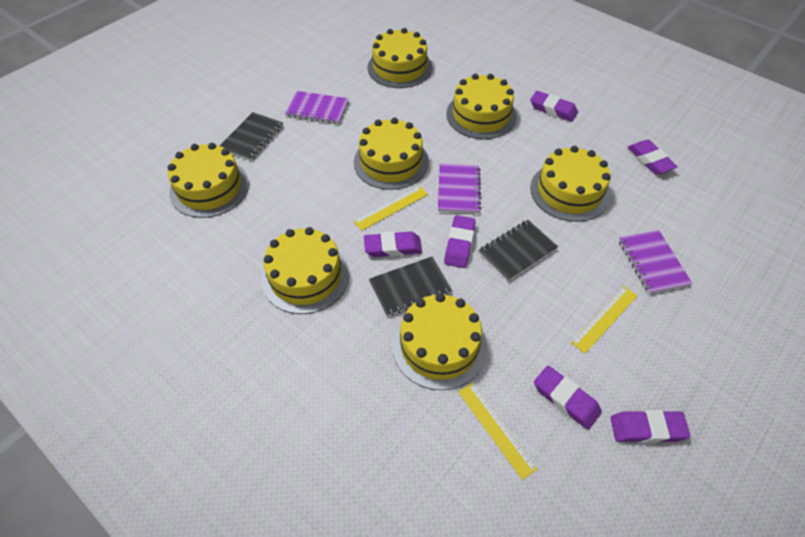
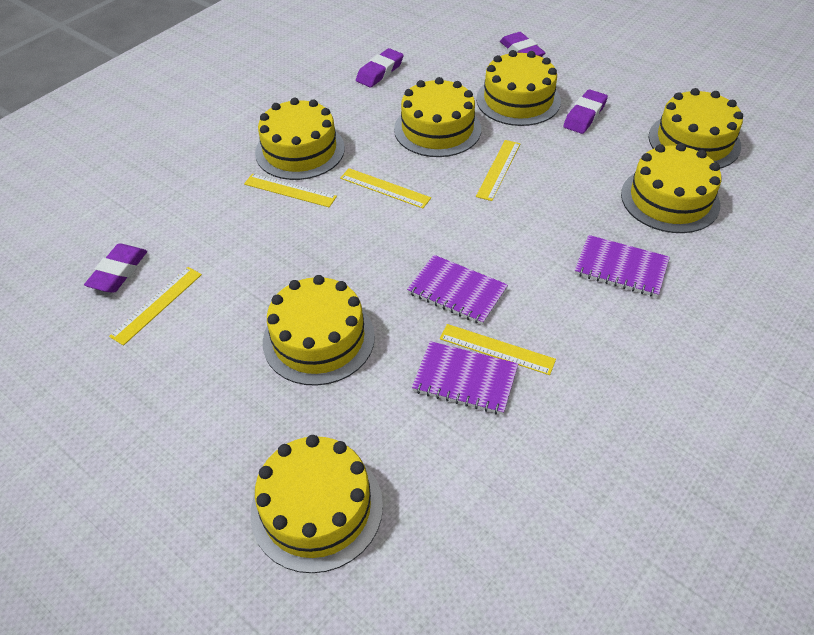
black notebook: [220,112,283,161] [369,256,452,317] [478,220,558,282] = 3 -> none = 0
purple eraser: [364,231,422,257] [444,215,476,268] [530,91,578,122] [534,365,602,430] [610,410,690,443] [628,140,678,174] = 6 -> [84,244,147,293] [356,48,404,87] [500,32,545,57] [563,89,608,134] = 4
yellow ruler: [353,186,428,231] [458,383,538,480] [571,286,638,353] = 3 -> [109,267,202,346] [244,174,337,207] [340,168,431,208] [440,324,556,375] [476,140,521,201] = 5

